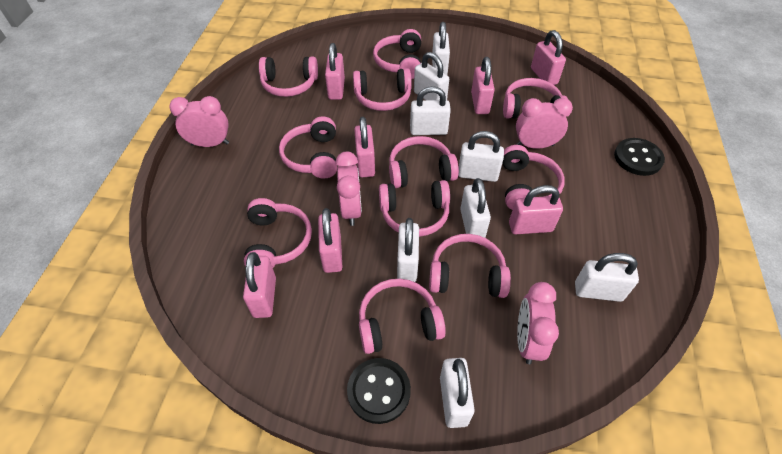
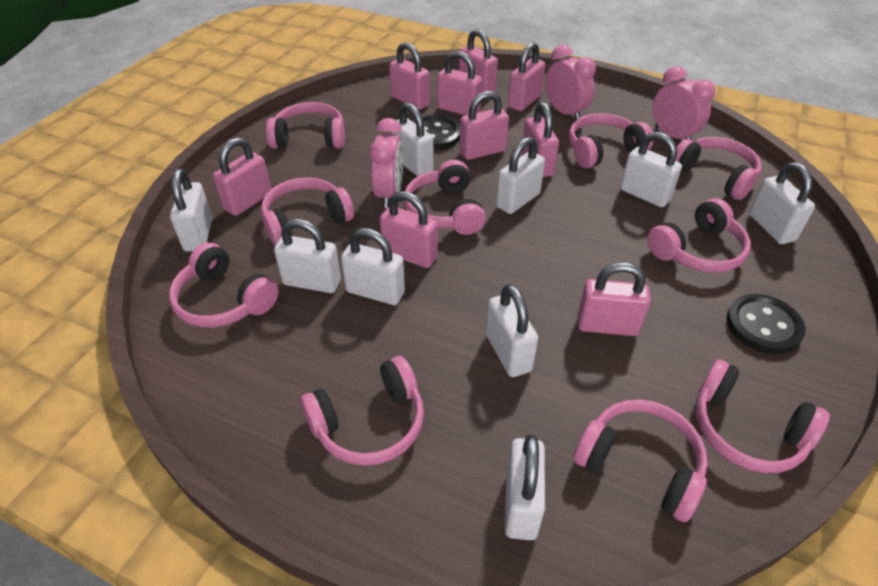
pink clock: [169,96,229,147] [335,151,362,226] [516,98,573,149] [517,282,559,364] = 4 -> [369,118,403,208] [545,45,596,120] [653,66,716,140] = 3
pink headphones: [244,198,312,268] [259,57,318,97] [279,117,337,178] [353,68,412,111] [359,279,446,354] [373,29,421,79] [379,180,450,237] [389,136,459,188] [429,234,511,298] [502,145,565,210] [503,78,568,118] = 11 -> [169,243,279,328] [261,177,354,245] [266,102,345,149] [300,356,424,466] [404,160,486,235] [569,113,654,168] [573,399,708,522] [647,198,751,273] [675,137,762,200] [696,359,830,473] = 10
pink padlock: [243,252,276,318] [318,208,342,273] [325,43,345,100] [354,117,375,177] [471,57,495,114] [509,185,563,234] [531,30,566,85] = 7 -> [213,137,271,216] [380,191,438,268] [389,42,430,110] [437,51,482,116] [459,29,498,93] [460,91,509,160] [508,42,545,111] [522,102,559,177] [578,262,651,336] = 9
white padlock: [397,218,419,282] [410,86,451,135] [414,52,449,100] [432,22,450,75] [440,358,475,428] [458,131,504,182] [460,178,491,238] [575,253,639,302] = 8 -> [170,169,212,252] [274,219,341,293] [341,228,405,305] [391,102,434,177] [486,284,538,377] [496,137,545,214] [505,434,545,540] [620,132,682,207] [749,162,815,244] = 9

